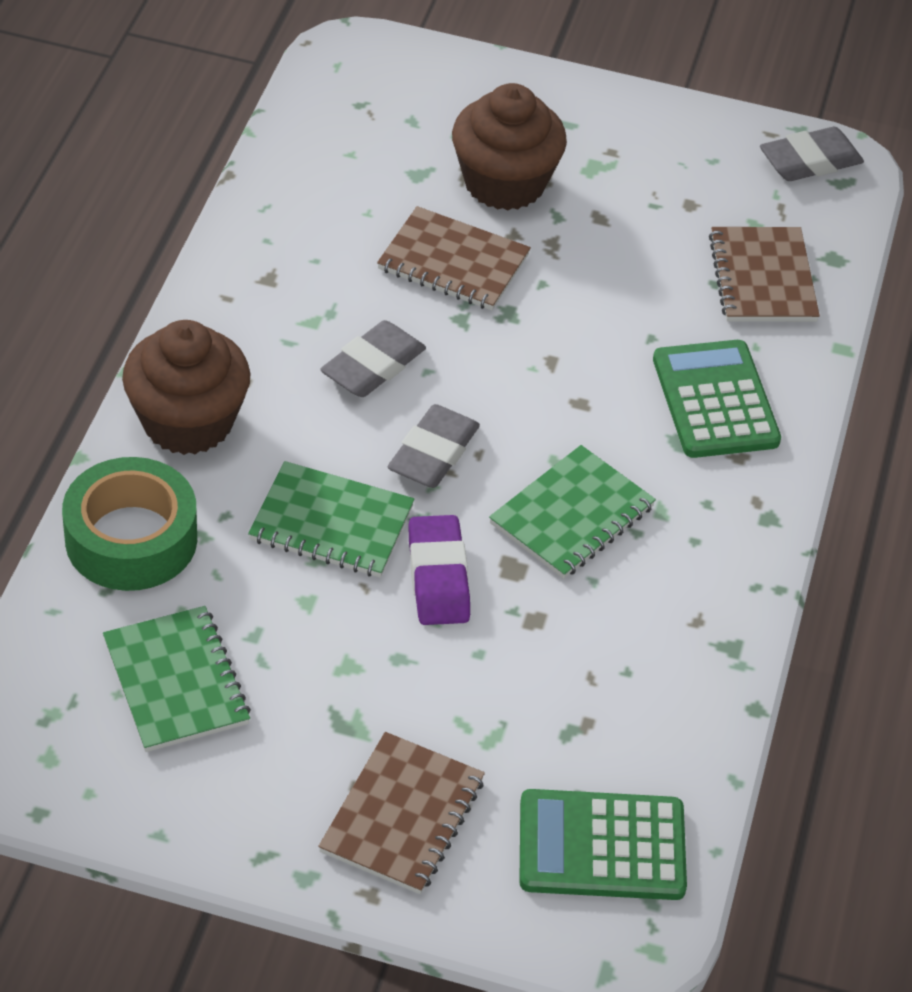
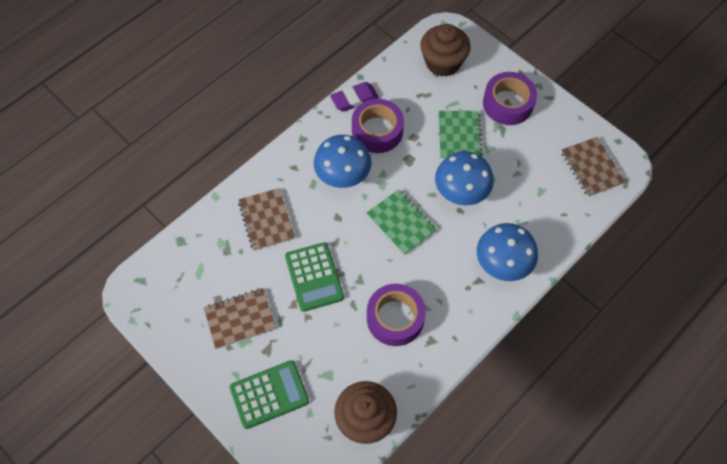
blue mushroom: none = 0 -> [314,135,371,188] [435,151,494,205] [477,223,538,281] = 3
green notebook: [103,606,251,752] [248,461,415,577] [489,445,656,579] = 3 -> [367,189,437,255] [439,111,483,159] = 2
green tape: [62,457,197,591] = 1 -> none = 0
grey eraser: [320,320,426,397] [388,404,480,488] [760,127,864,181] = 3 -> none = 0
purple tape: none = 0 -> [352,99,404,153] [367,284,426,346] [483,72,537,125] = 3

